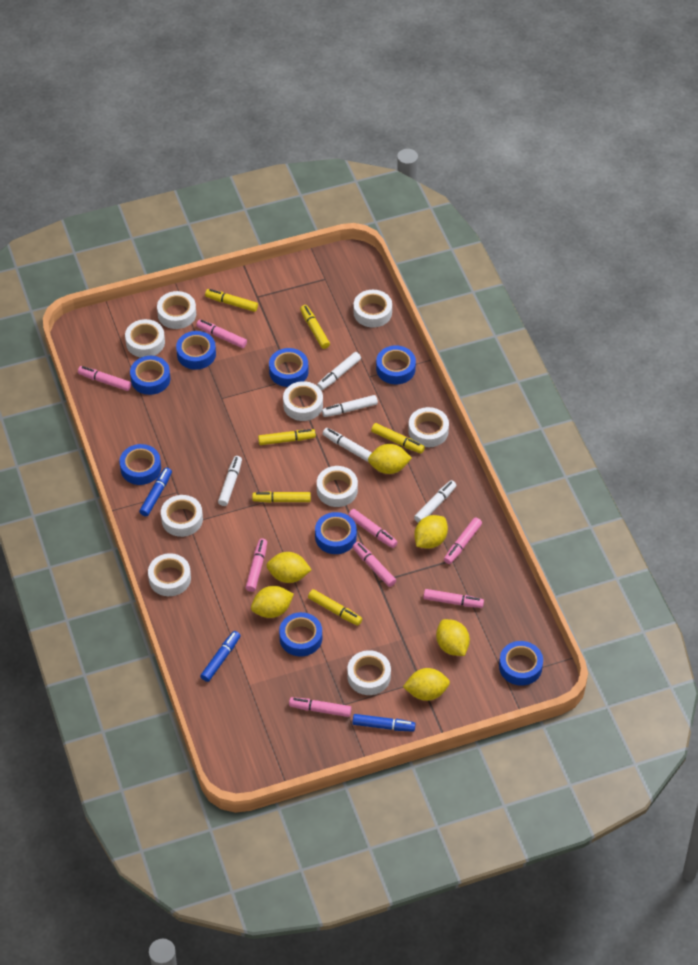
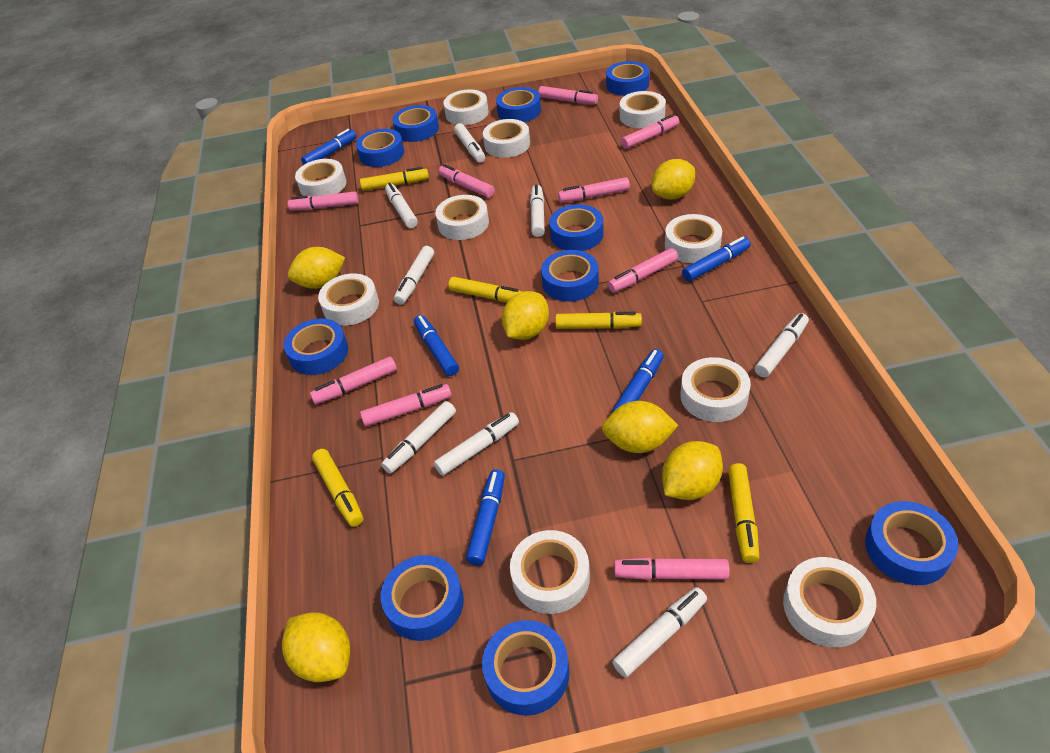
blue marker: [139,467,172,516] [200,631,241,682] [352,714,415,732] = 3 -> [301,129,357,165] [414,315,459,376] [466,470,505,566] [612,349,664,413] [682,237,750,281] = 5
blue tape: [119,444,161,485] [130,356,170,395] [176,331,216,370] [269,348,309,387] [279,612,322,656] [315,512,357,554] [376,345,416,384] [499,641,543,686] = 8 -> [284,319,348,375] [356,129,404,167] [381,555,464,641] [393,105,439,142] [482,620,570,716] [496,87,541,122] [541,250,599,302] [549,204,604,251] [606,61,650,96] [865,501,958,585] = 10
pink marker: [78,366,131,391] [196,319,247,348] [245,538,267,592] [289,697,351,717] [348,509,398,548] [353,542,396,587] [423,589,484,608] [444,517,482,564] = 8 -> [288,192,359,210] [310,356,397,404] [360,384,452,427] [439,164,494,198] [538,86,598,104] [558,177,630,202] [608,248,678,292] [614,557,730,580] [621,114,679,149] = 9
white marker: [218,456,242,506] [317,352,361,390] [322,395,378,417] [323,428,372,462] [414,480,457,523] = 5 -> [381,401,456,474] [385,183,418,228] [394,246,434,305] [434,412,519,476] [454,123,485,162] [530,184,545,237] [612,587,707,677] [755,313,809,377] = 8
white tape: [125,319,165,357] [148,553,191,596] [157,291,196,329] [161,495,203,537] [283,381,323,421] [317,466,358,507] [347,650,391,695] [354,290,392,328] [408,407,449,447] = 9 -> [295,159,346,197] [318,274,379,326] [435,195,489,240] [443,89,489,125] [483,119,530,158] [510,530,590,614] [620,91,666,128] [665,214,722,263] [680,357,751,422] [783,557,876,647] = 10
yellow marker: [205,289,258,312] [252,491,311,503] [258,429,316,445] [300,305,330,349] [308,589,362,626] [371,423,425,454] = 6 -> [312,449,363,527] [360,167,429,191] [448,277,523,302] [555,312,642,329] [728,463,759,563] = 5

